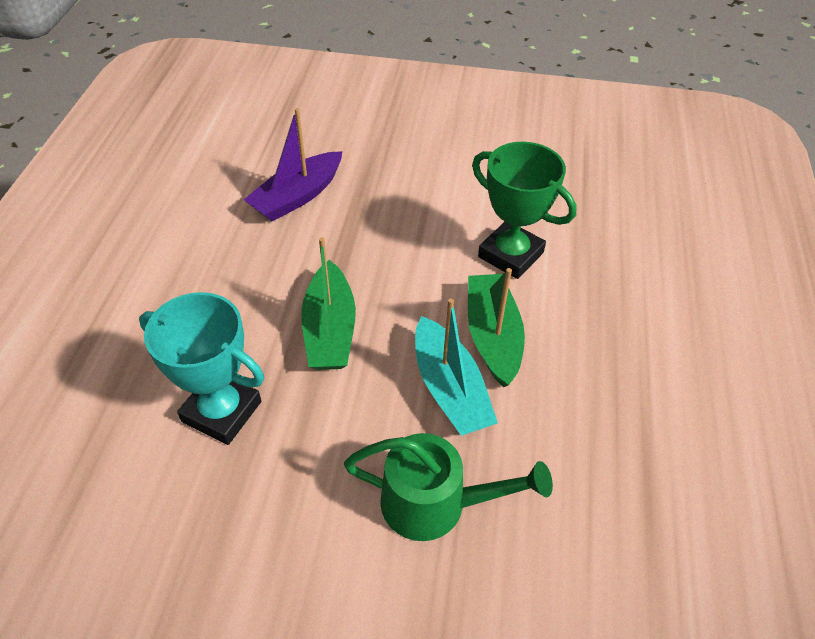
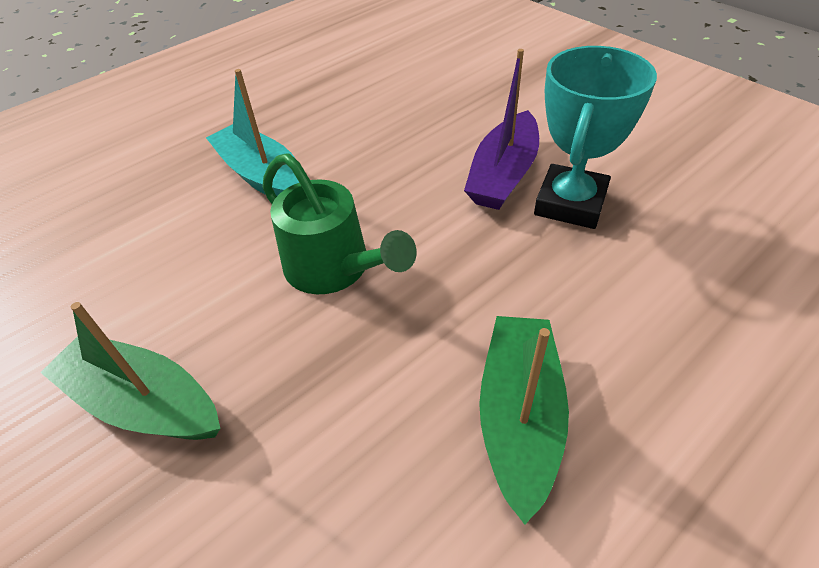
green trophy: [472,142,577,279] = 1 -> none = 0

